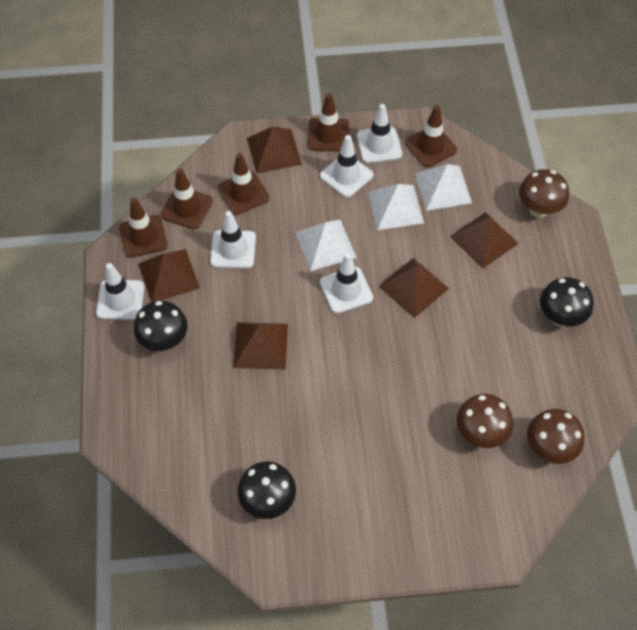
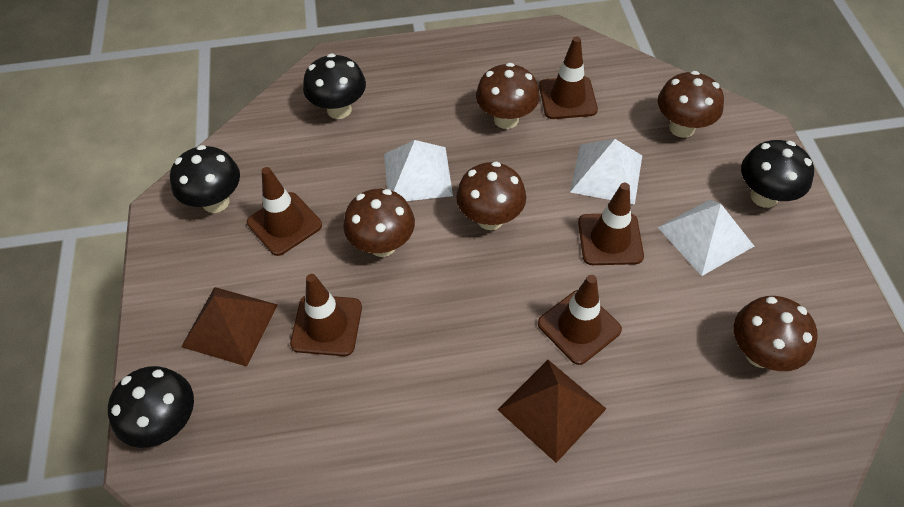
black mushroom: [134,301,188,351] [238,461,296,519] [540,277,593,327] = 3 -> [108,366,194,448] [170,145,240,213] [303,53,366,119] [741,140,814,208] = 4
brown mushroom: [457,394,513,448] [519,169,569,218] [527,409,585,464] = 3 -> [343,189,415,257] [456,162,526,230] [476,63,540,129] [658,71,724,138] [734,296,818,371] = 5
brown pyramid: [138,249,200,302] [233,322,288,369] [247,127,302,173] [379,258,449,318] [450,212,519,269] = 5 -> [181,287,278,367] [498,360,606,463] = 2
white traffic cone: [96,263,145,320] [210,211,256,268] [320,135,373,198] [320,253,373,313] [357,104,402,163] = 5 -> none = 0

